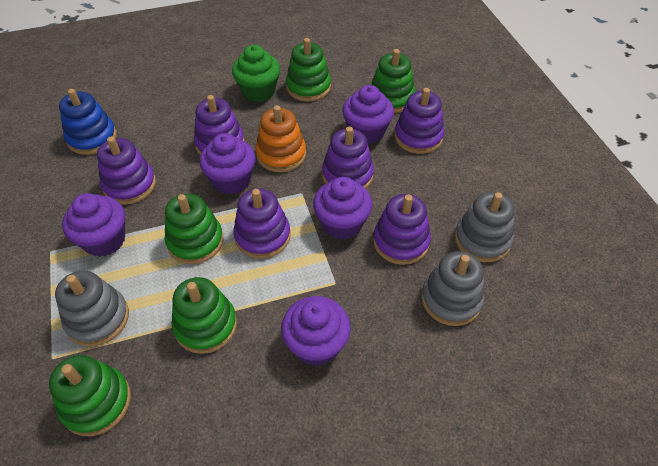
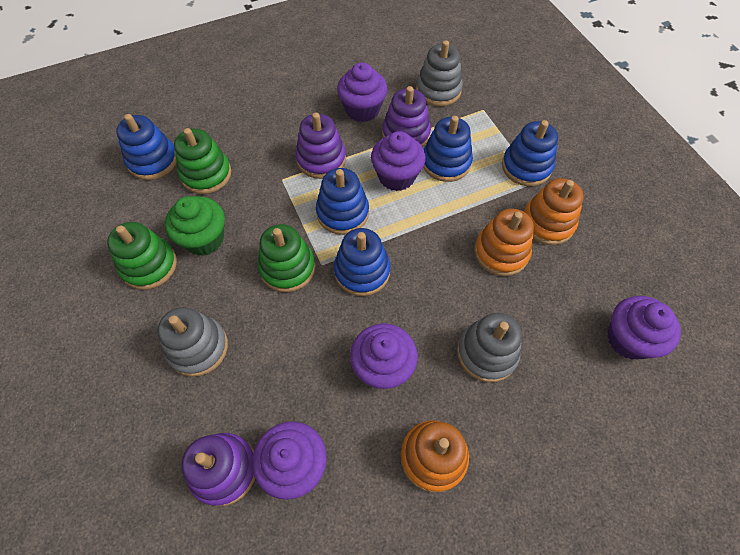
blue stacking toy: [59,89,117,155] = 1 -> [116,114,176,180] [316,168,369,235] [334,228,391,296] [423,116,473,182] [502,120,558,186] = 5
green stacking toy: [49,355,131,436] [165,194,224,264] [172,277,237,354] [286,38,331,101] [371,49,415,113] = 5 -> [107,222,177,290] [174,128,231,194] [258,224,315,292] = 3
orange stacking toy: [256,105,306,172] = 1 -> [400,420,469,493] [474,208,534,276] [523,178,583,245] = 3
purple stacking toy: [97,136,156,205] [194,95,245,155] [233,188,291,259] [322,127,374,189] [373,194,431,265] [394,88,444,154] = 6 -> [181,433,255,506] [295,113,346,179] [382,86,431,147] = 3

